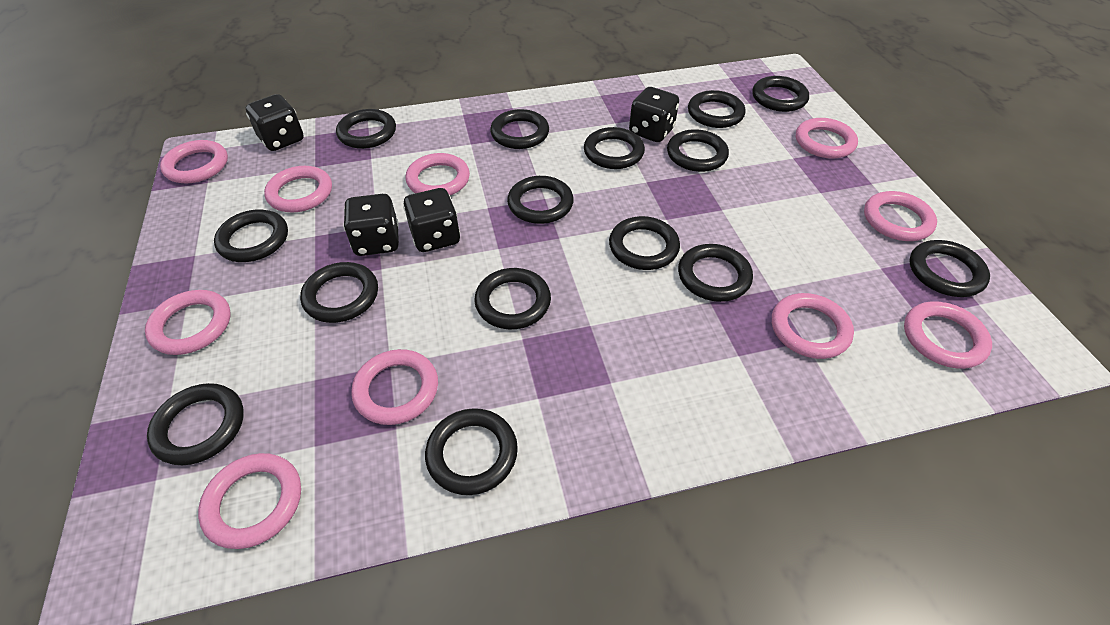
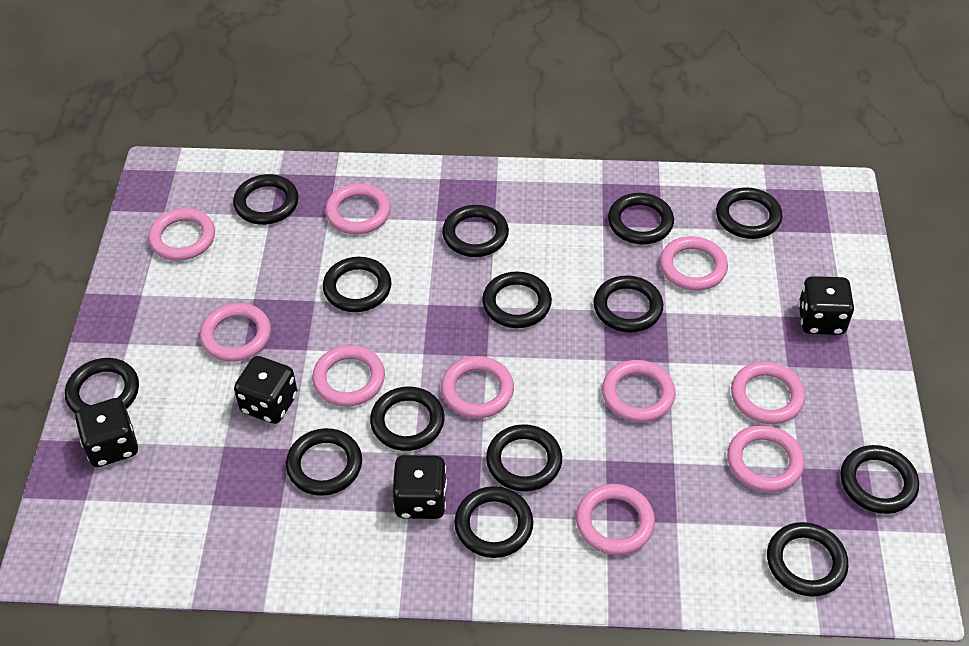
black ring: [147,383,244,465] [214,210,288,262] [300,262,378,323] [336,109,396,149] [425,408,518,495] [474,268,551,329] [490,109,549,149] [507,176,574,224] [584,127,645,169] [609,216,680,270] [667,129,729,172] [678,244,753,302] [688,90,746,128] [753,76,809,112] [909,240,990,297] = 15 -> [65,358,139,414] [233,174,299,225] [286,428,362,496] [323,257,391,312] [370,386,445,451] [442,205,509,257] [454,486,533,558] [482,272,552,328] [486,424,562,492] [594,275,663,333] [608,193,674,244] [716,187,782,239] [767,522,849,597] [840,445,919,514] = 14

